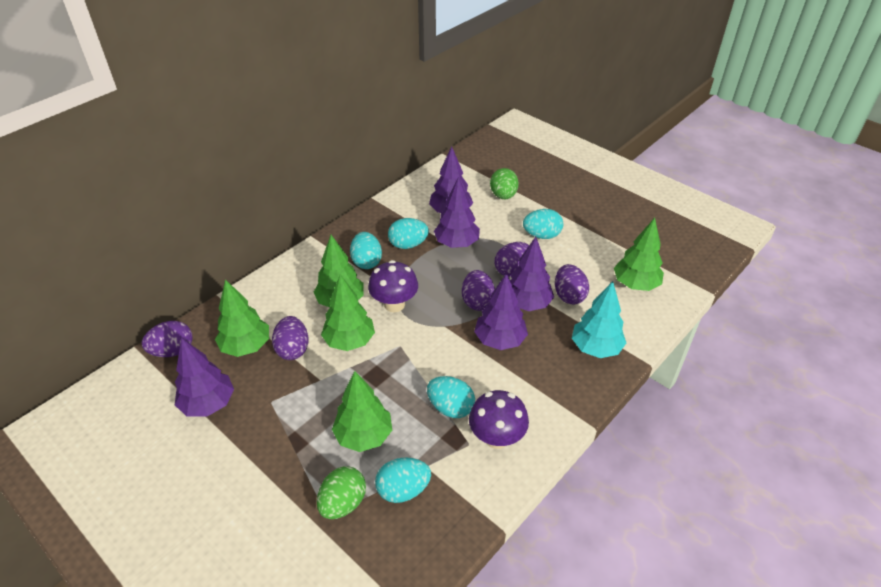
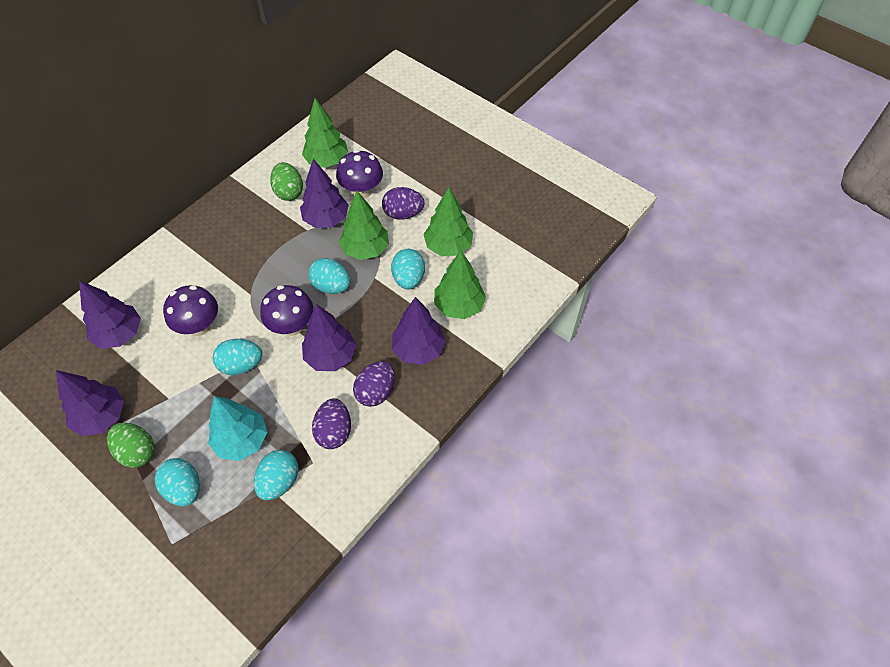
green tree: [215,279,269,357] [314,235,364,307] [321,274,375,351] [332,371,392,452] [614,218,664,291] = 5 -> [302,98,348,168] [339,191,389,260] [423,187,473,256] [434,251,486,319] = 4
purple egg: [142,321,193,357] [272,316,309,360] [462,270,495,311] [495,242,529,277] [555,264,589,304] = 5 -> [312,398,351,449] [353,361,395,407] [382,187,425,220] = 3
purple mushroom: [368,260,418,312] [469,390,529,449] = 2 -> [163,285,218,336] [260,285,314,336] [336,150,383,198] = 3

